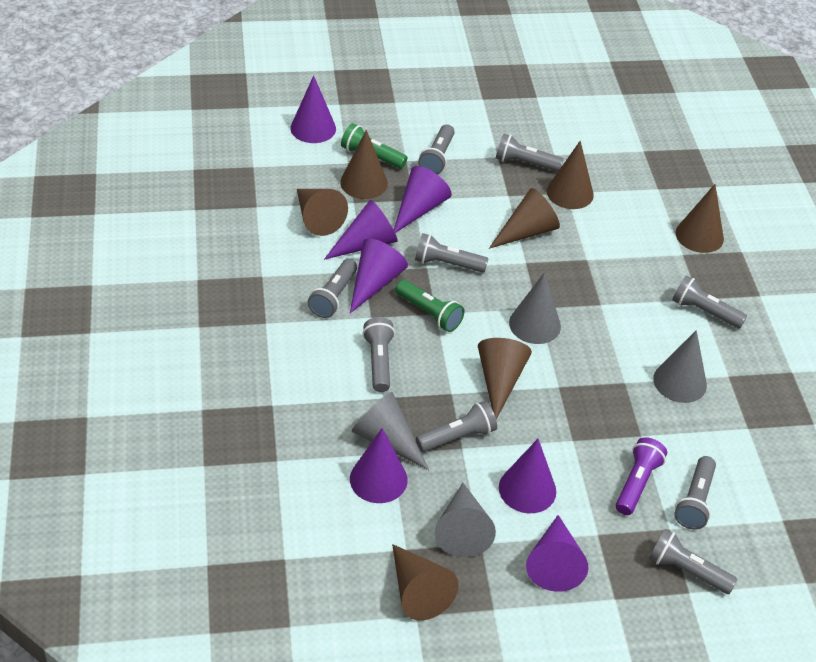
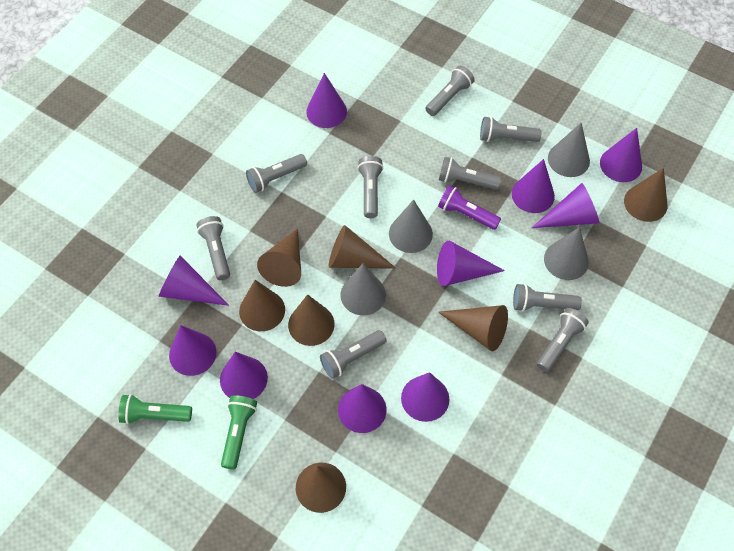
purple cone: [290,75,336,143] [324,200,398,260] [350,239,408,313] [350,428,408,503] [394,166,452,233] [499,439,556,513] [526,515,588,592] = 7 -> [159,256,229,306] [169,325,216,376] [220,352,268,399] [306,73,347,128] [338,384,387,433] [401,372,449,422] [437,241,505,286] [512,159,555,213] [532,183,599,228] [600,128,642,182] = 10

